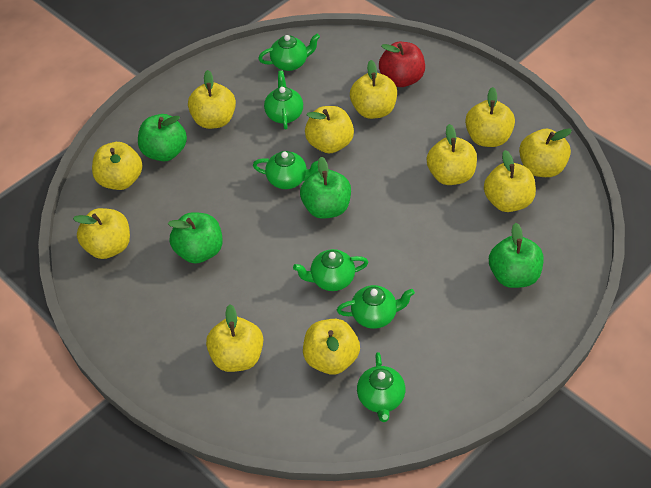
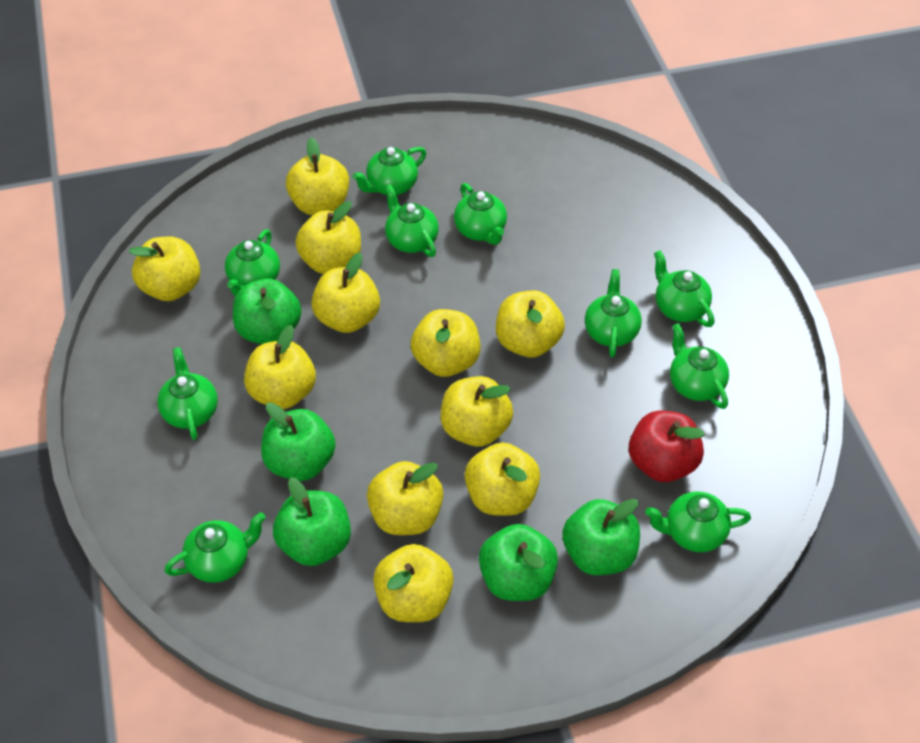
green apple: [138,114,187,162] [168,212,223,264] [300,157,351,219] [489,223,544,288] = 4 -> [233,278,302,344] [261,403,336,481] [273,477,351,566] [479,524,558,601] [562,499,640,575] = 5
green teapot: [253,151,318,189] [258,34,320,71] [264,70,303,129] [293,249,368,291] [337,285,415,329] [357,352,405,422] = 6 -> [157,347,218,440] [165,512,266,583] [225,229,280,296] [352,147,426,195] [385,184,439,257] [454,183,507,245] [585,269,642,357] [645,492,751,552] [654,250,714,327] [670,323,729,409] = 10

